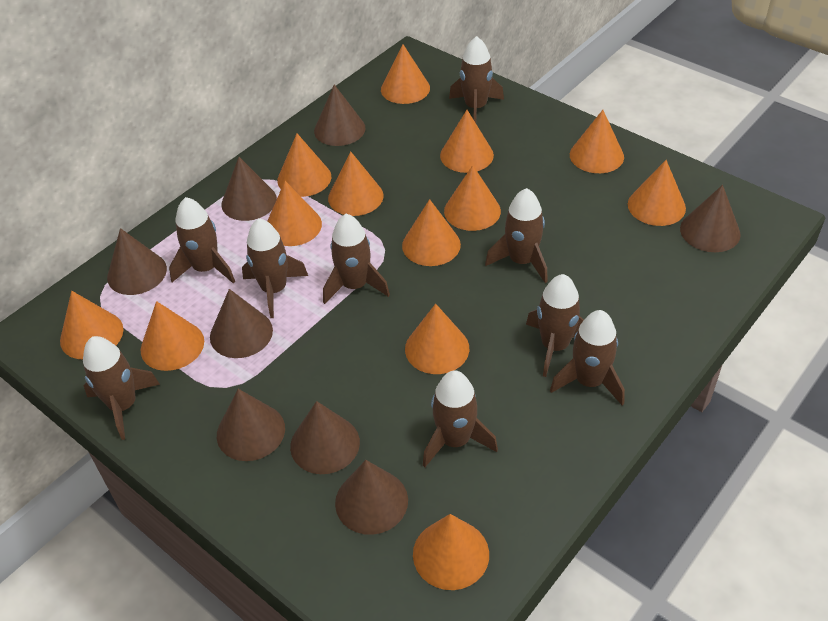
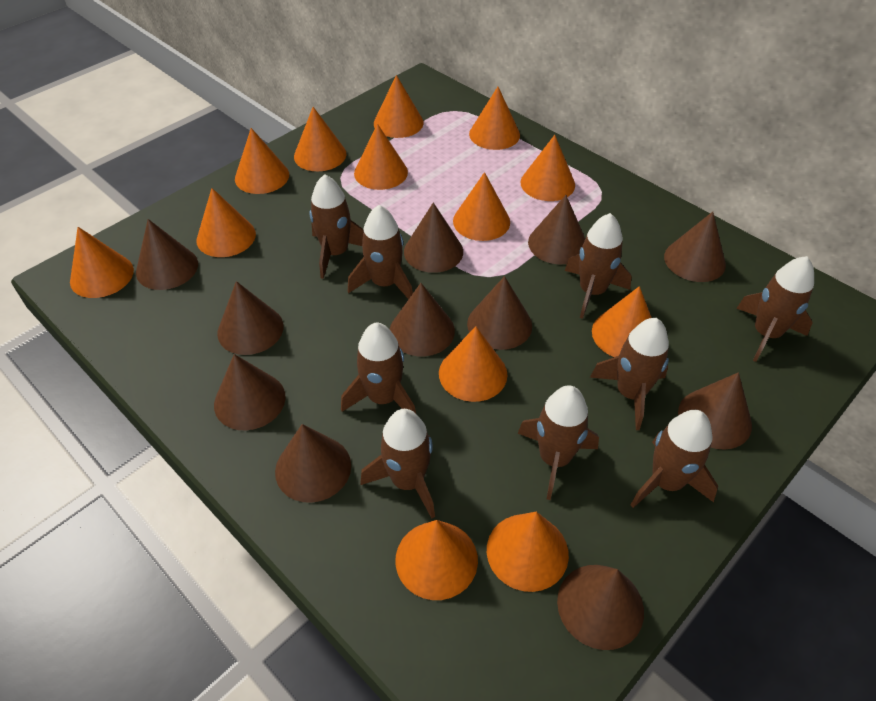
brown cone: [107,228,167,295] [210,289,273,358] [217,389,285,461] [222,157,277,221] [290,401,360,474] [314,84,366,146] [335,460,408,535] [680,185,741,252] = 8 -> [136,219,198,290] [214,354,286,430] [217,281,283,355] [275,424,351,503] [390,283,455,356] [404,202,463,273] [467,276,532,350] [528,195,585,264] [557,565,644,650] [664,212,726,282] [678,372,752,450] = 11

